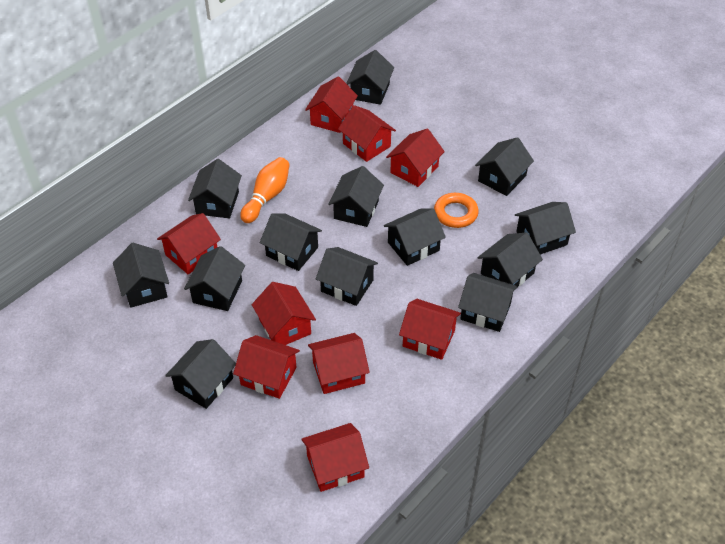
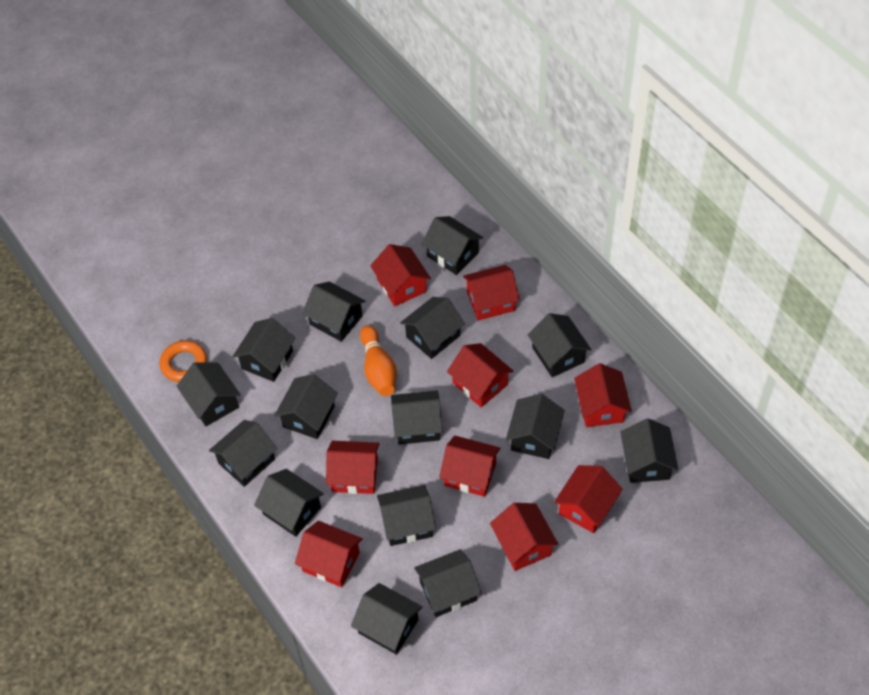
black house: [113,243,169,308] [165,339,236,409] [184,246,245,311] [188,159,242,218] [260,214,322,271] [316,247,378,306] [328,166,384,227] [346,50,394,105] [384,208,446,266] [458,273,518,332] [475,137,534,196] [478,232,543,286] [515,202,576,255] = 13 -> [176,362,241,426] [209,420,277,487] [233,318,296,382] [254,469,324,537] [274,374,338,439] [302,282,365,342] [351,583,423,655] [377,485,436,546] [391,390,443,445] [400,297,465,359] [414,549,482,617] [421,216,483,275] [506,394,565,459] [527,313,592,377] [620,418,678,483] = 15

